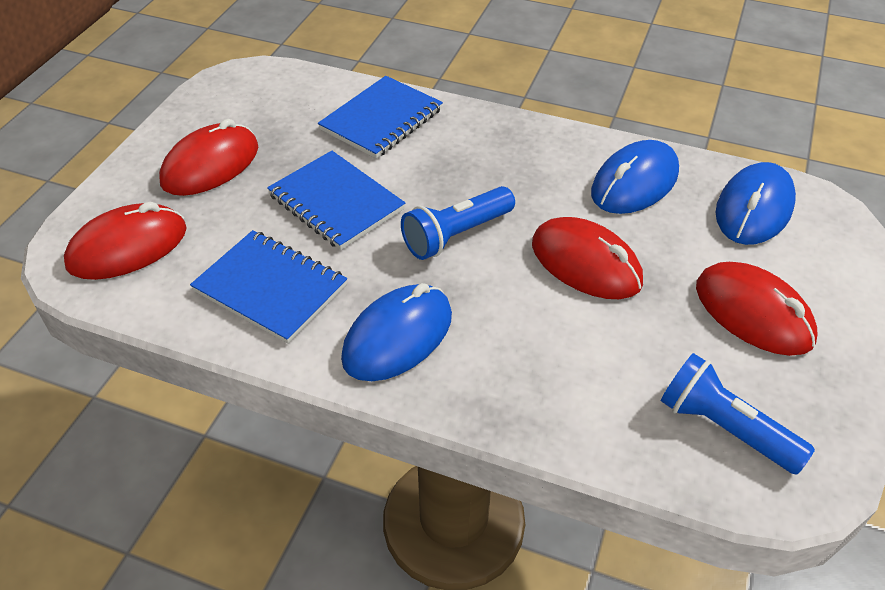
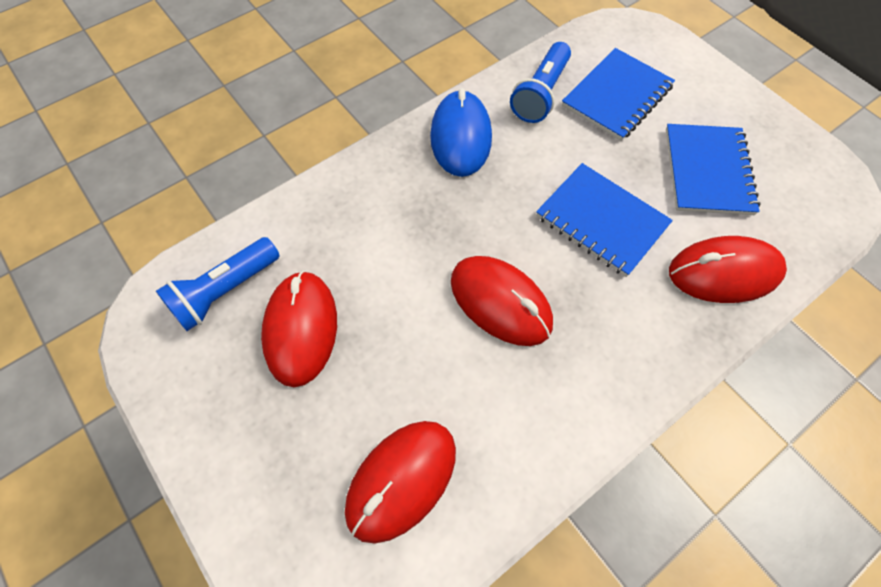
blue mouse: [341,283,452,381] [591,140,679,214] [715,162,796,245] = 3 -> [430,88,492,177] = 1

